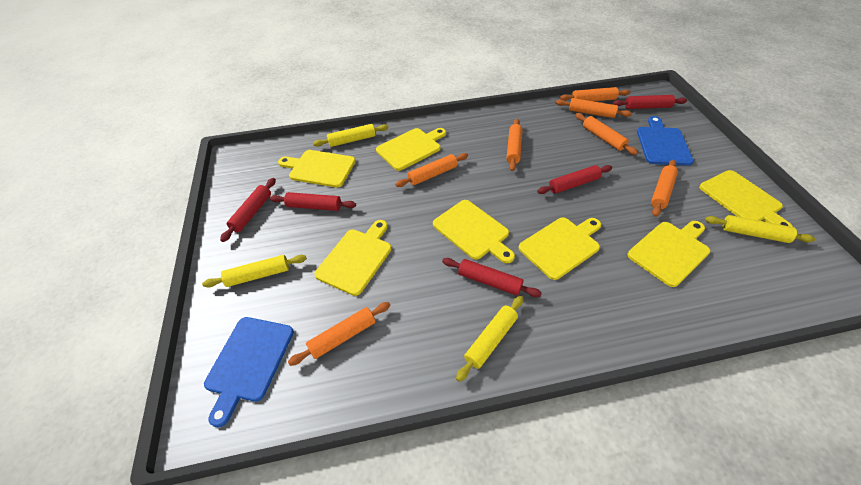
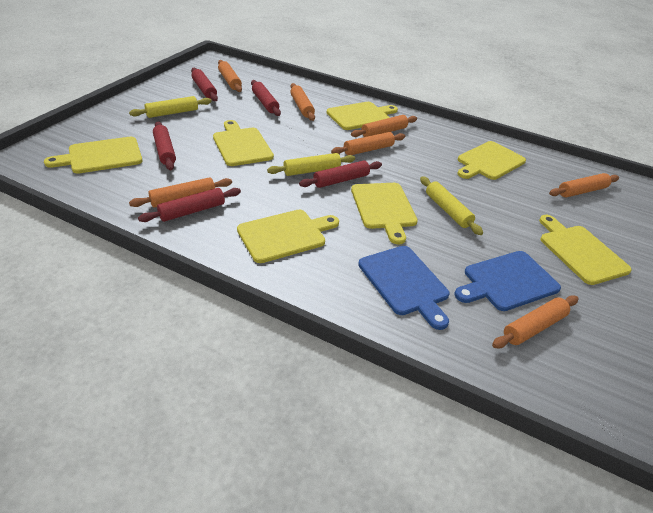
yellow rolling pin: [202,255,307,287] [313,124,389,147] [456,296,524,382] [705,215,815,243] = 4 -> [129,96,212,118] [267,153,355,176] [420,176,483,235] = 3

